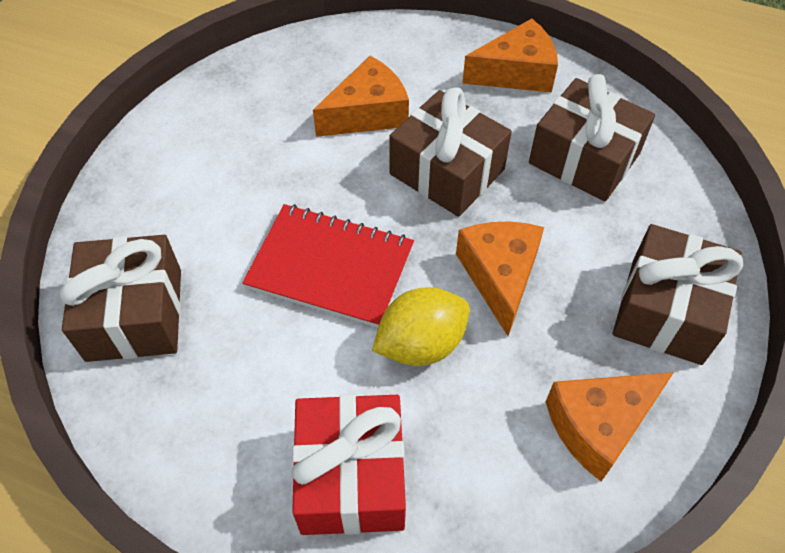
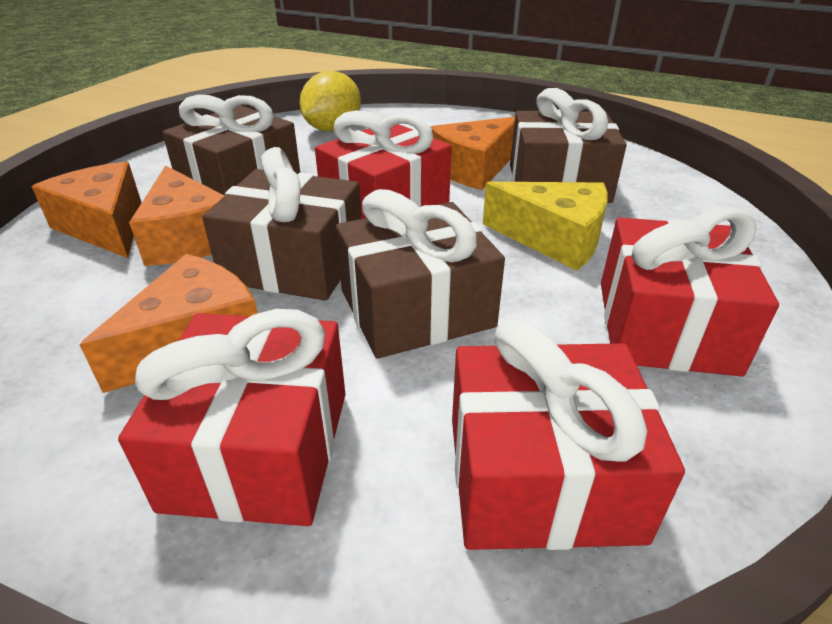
red gift: [292,394,406,535] = 1 -> [118,309,346,526] [315,110,451,219] [452,319,685,550] [601,206,779,377] = 4
red notebook: [242,204,414,328] = 1 -> none = 0
yellow cheese: none = 0 -> [483,182,608,271] = 1

